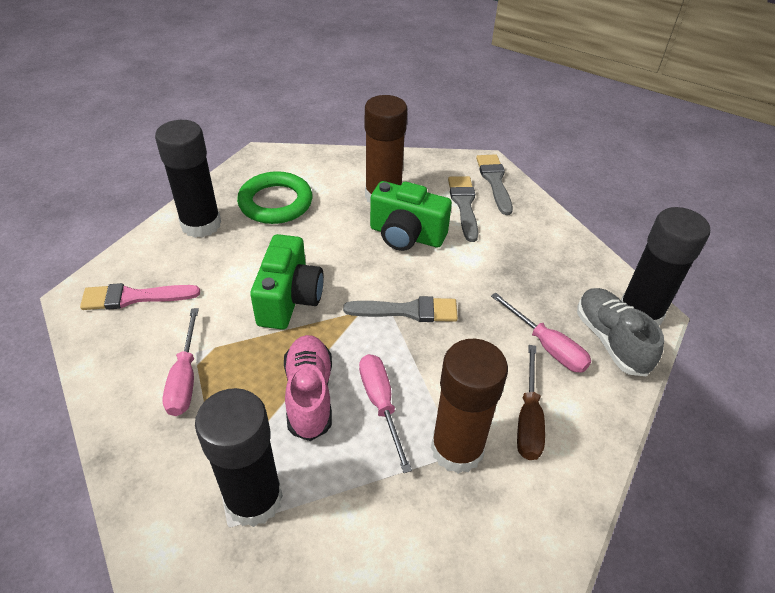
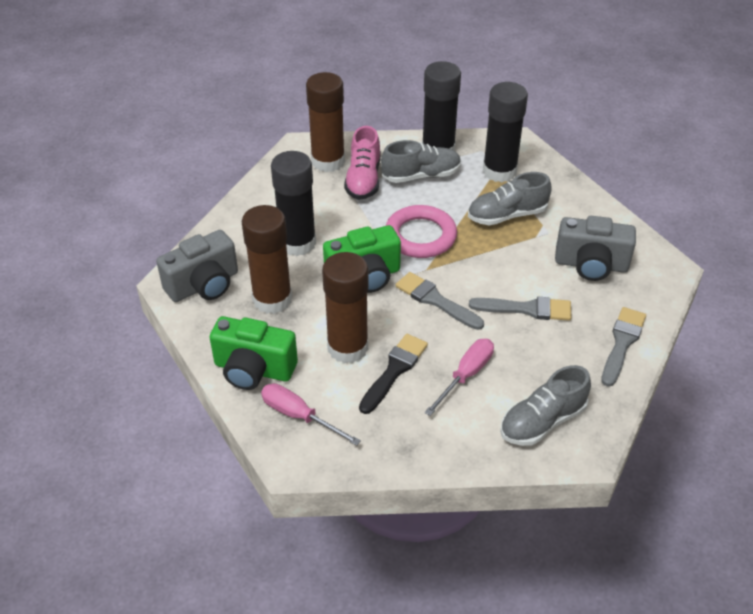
black brush: none = 0 -> [359,334,428,414] = 1
brown glue stick: [365,95,407,203] [431,339,508,474] = 2 -> [242,205,292,314] [306,72,345,172] [322,252,369,363] = 3
brown screwdriver: [517,345,545,460] = 1 -> none = 0
green ring: [237,171,313,224] = 1 -> none = 0
grey camera: none = 0 -> [156,230,238,302] [555,216,636,281] = 2
grey shoe: [577,288,664,376] = 1 -> [381,140,461,183] [468,172,552,225] [500,365,591,446] = 3
pink brush: [80,283,200,310] = 1 -> none = 0
pink ring: none = 0 -> [386,205,457,258] = 1
pink screwdriver: [163,308,199,416] [359,354,412,473] [491,293,591,373] = 3 -> [261,383,361,446] [424,339,494,416] = 2

